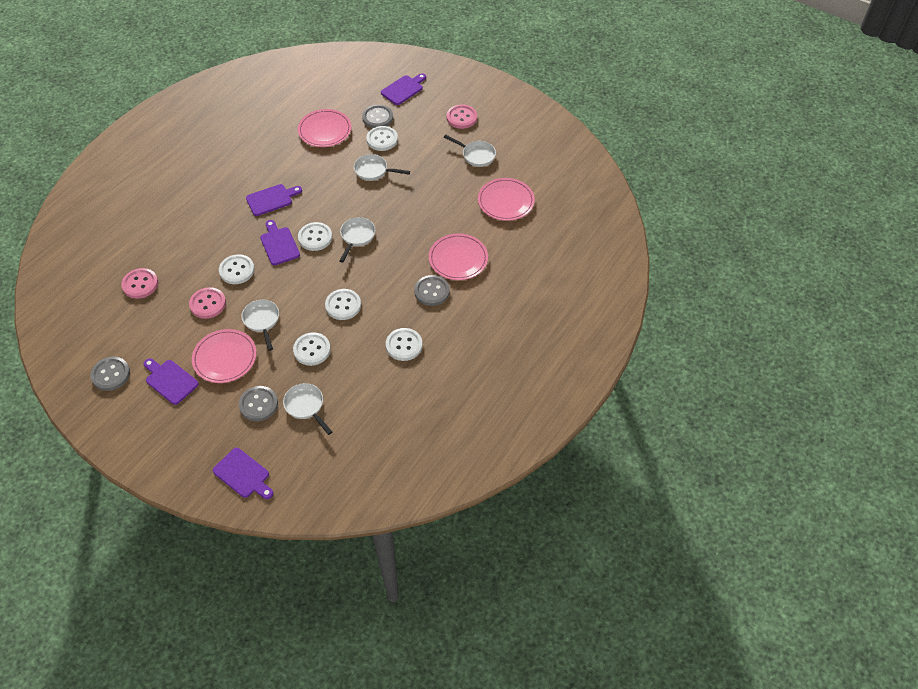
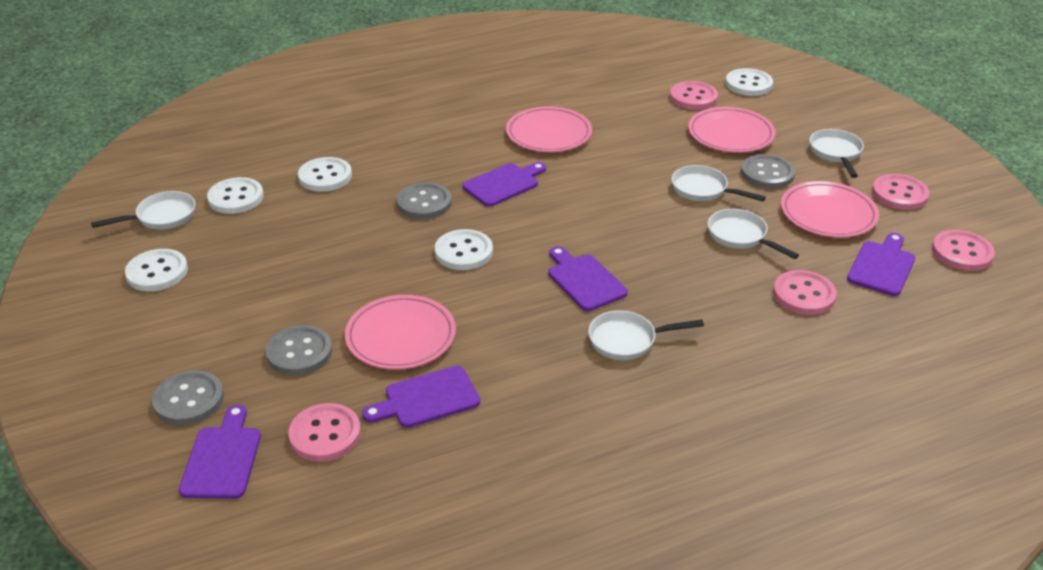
pink button: [121,268,158,299] [189,287,226,319] [447,105,477,129] = 3 -> [288,403,361,462] [670,81,718,110] [773,270,836,315] [872,174,929,210] [932,230,995,271] = 5
white button: [219,254,255,284] [293,332,331,366] [298,222,332,251] [325,289,361,320] [366,126,398,151] [386,328,423,361] = 6 -> [125,249,188,291] [207,177,264,214] [298,157,352,192] [435,229,493,270] [726,68,773,96] = 5

